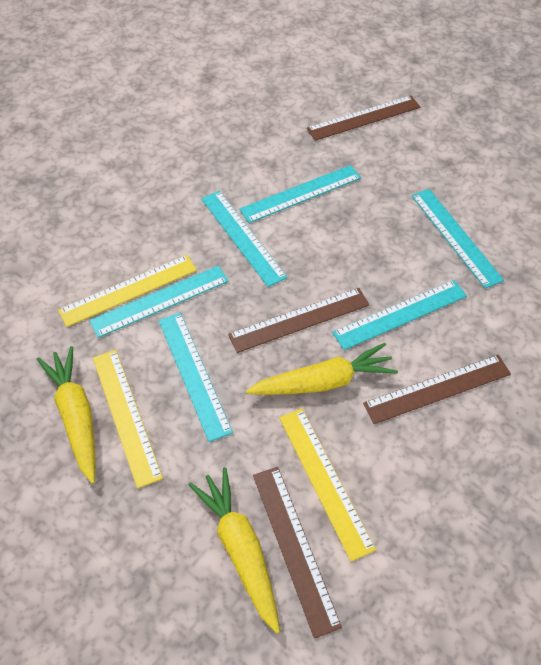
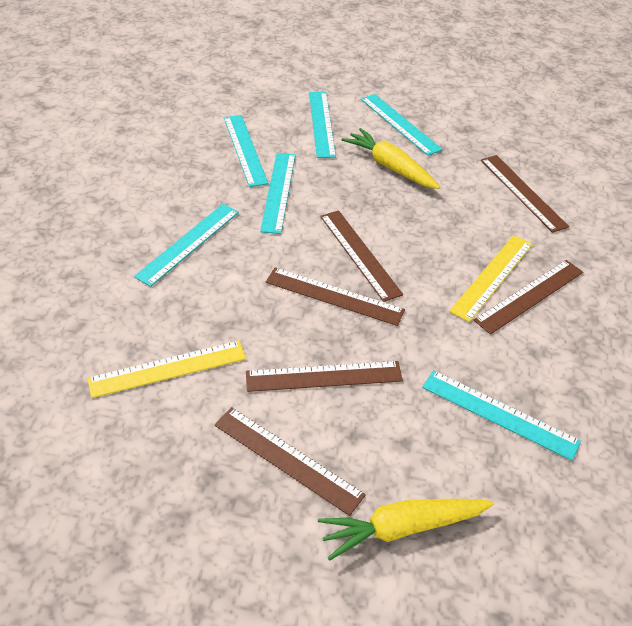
brown ruler: [228,288,369,353] [253,467,342,639] [307,96,420,141] [363,355,511,424] = 4 -> [214,407,366,516] [246,361,403,392] [266,267,405,326] [320,210,403,302] [474,260,583,334] [481,155,569,233] = 6
yellow carrot: [37,346,96,484] [189,467,280,634] [246,343,398,395] = 3 -> [318,499,494,561] [342,128,440,189] = 2
yellow ruler: [58,255,197,327] [93,350,163,488] [279,408,376,561] = 3 -> [87,340,246,398] [449,235,533,322] = 2

